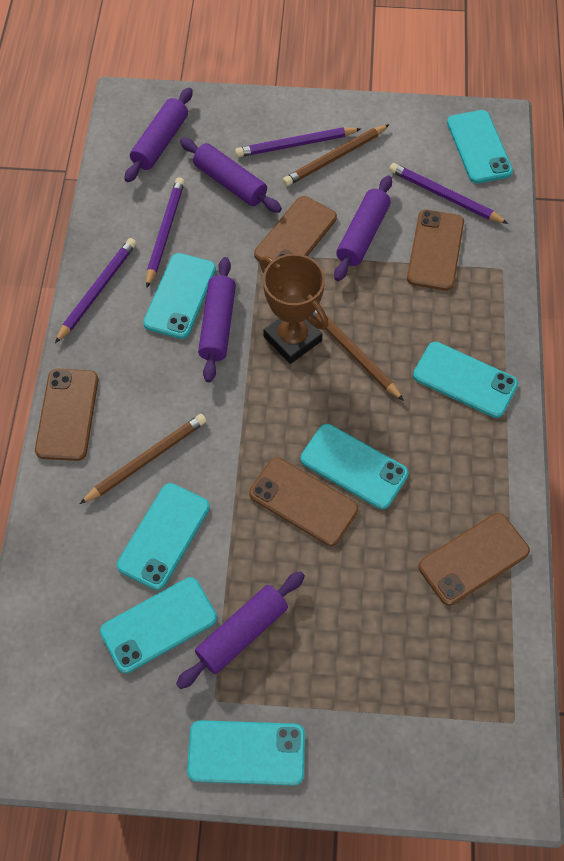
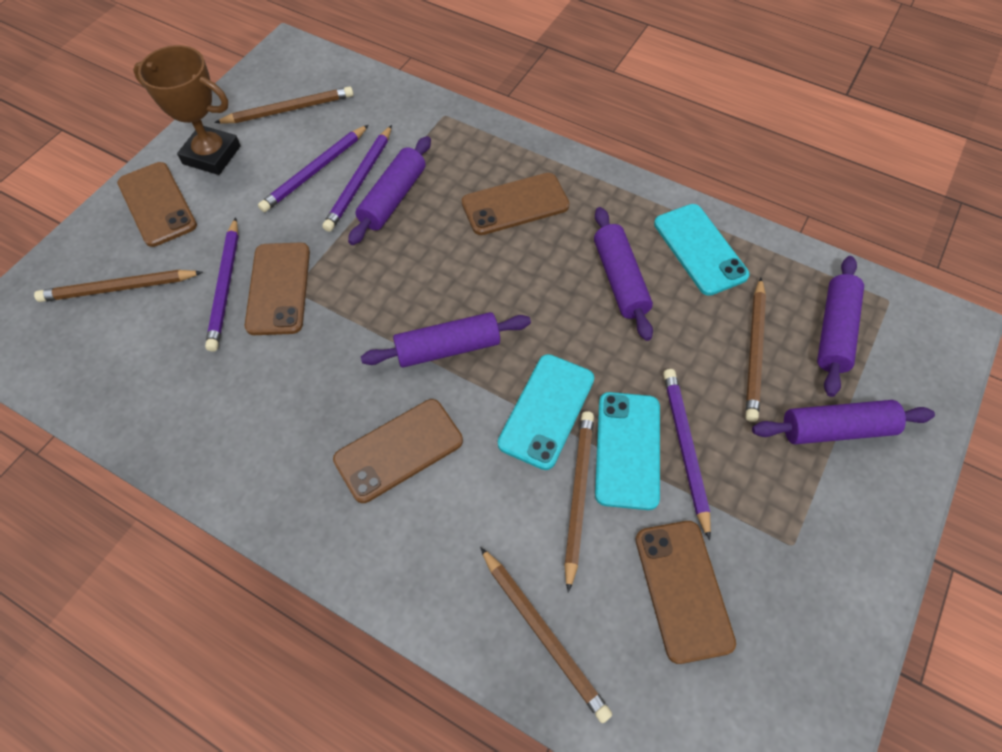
brown pencil: [80,414,206,504] [283,124,390,186] [312,310,404,401] = 3 -> [34,270,203,302] [214,86,353,124] [480,547,613,723] [564,411,594,593] [746,278,766,422] = 5
turquoise phone: [100,577,217,673] [117,483,210,590] [143,253,216,339] [187,720,305,786] [301,424,409,509] [413,342,518,418] [447,110,513,183] = 7 -> [498,354,594,470] [595,392,660,510] [654,204,750,296] = 3

